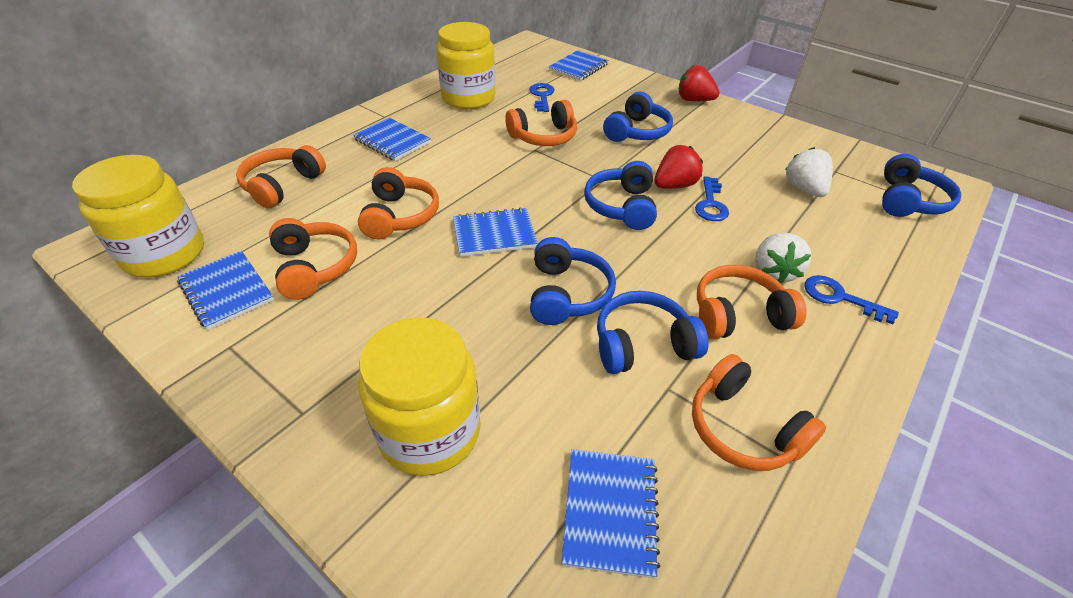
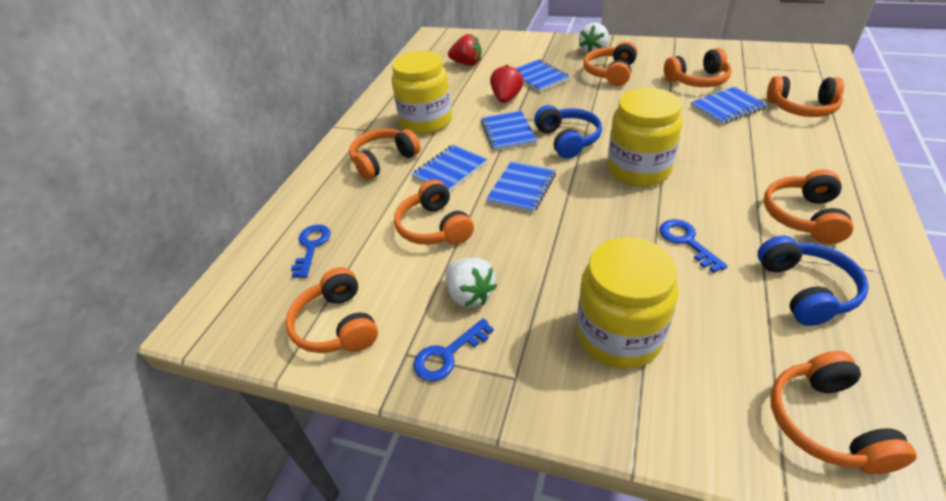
blue headphones: [530,237,616,325] [584,161,657,230] [597,291,709,374] [603,92,673,142] [882,154,961,217] = 5 -> [534,105,602,159] [757,236,869,326] = 2
orange headphones: [236,145,326,208] [269,218,357,300] [358,167,439,240] [505,100,577,146] [692,354,826,471] [697,265,807,339] = 6 -> [286,267,378,353] [349,129,421,180] [394,180,474,245] [583,41,637,86] [664,48,732,87] [764,170,854,244] [767,76,844,117] [770,351,917,474] = 8

